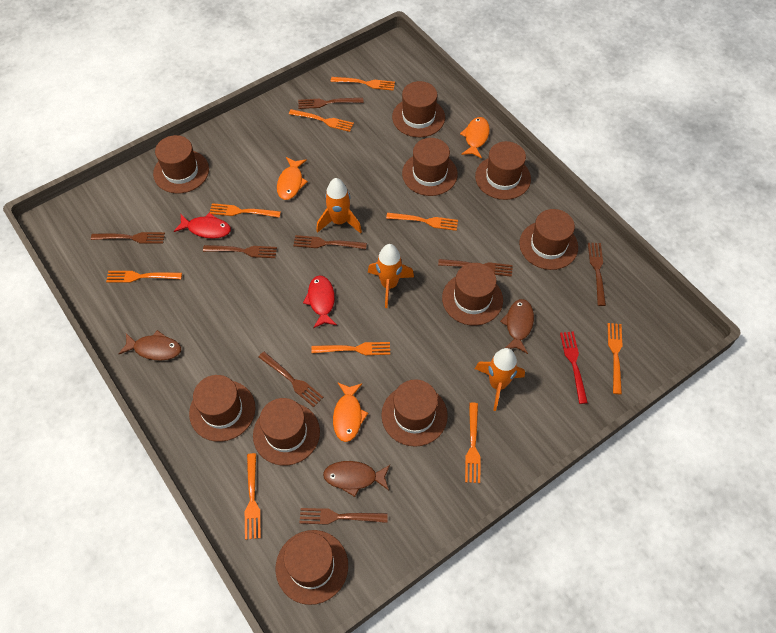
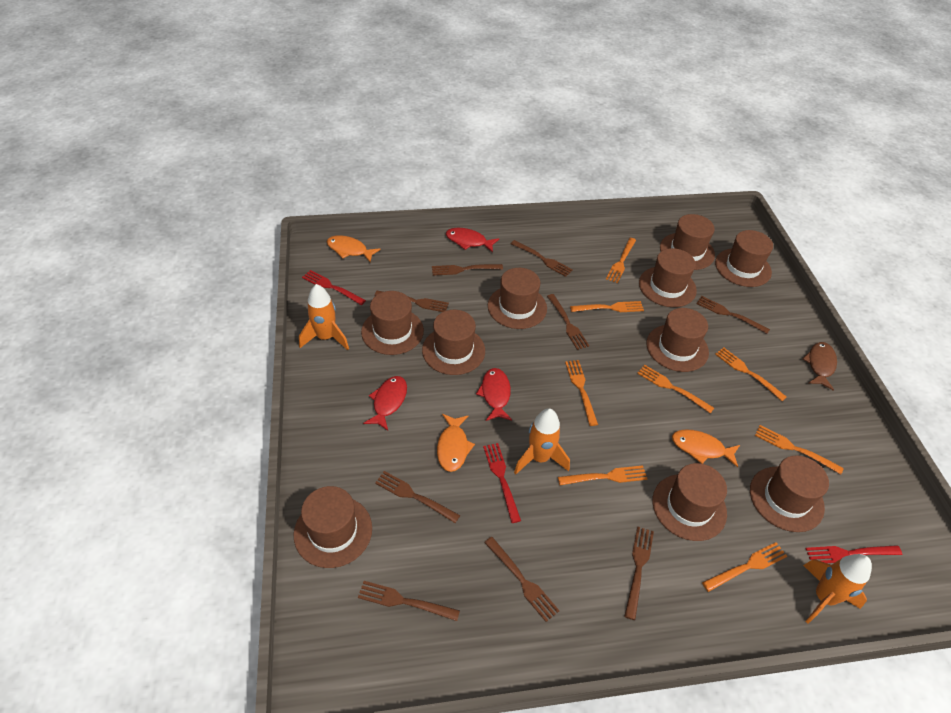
brown fish: [119,330,181,361] [323,461,390,497] [500,299,534,354] = 3 -> [802,342,837,391] = 1
brown fork: [91,232,165,244] [203,245,277,258] [258,351,323,407] [293,235,367,249] [298,98,364,109] [299,508,388,525] [438,259,513,277] [588,243,606,306] = 8 -> [358,581,460,621] [375,291,449,312] [375,471,460,523] [432,264,503,276] [484,537,559,622] [511,240,573,277] [547,294,589,350] [624,527,654,620] [696,296,770,334] = 9
orange fork: [106,271,182,283] [209,203,281,218] [245,453,261,540] [289,109,354,132] [311,342,390,355] [331,77,395,91] [386,213,458,231] [465,403,481,483] [607,323,622,394] = 9 -> [558,465,647,485] [565,360,598,426] [570,301,644,312] [606,238,636,283] [637,365,714,413] [702,542,788,592] [715,347,787,401] [755,425,844,474] = 8
red fish: [174,213,231,239] [303,276,337,328] = 2 -> [363,376,407,431] [446,228,499,253] [476,368,512,421] = 3
red fork: [560,332,588,404] = 1 -> [302,270,366,305] [483,443,521,523] [805,545,902,563] = 3

